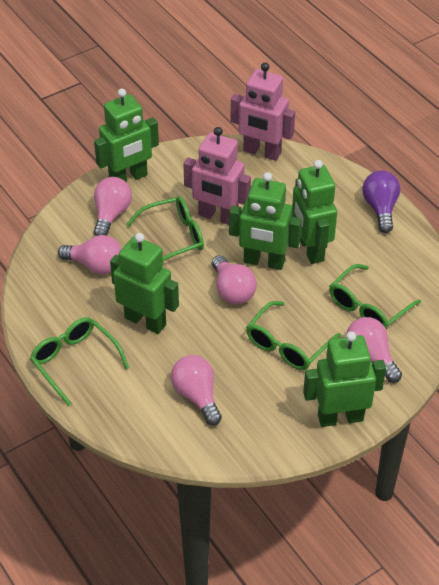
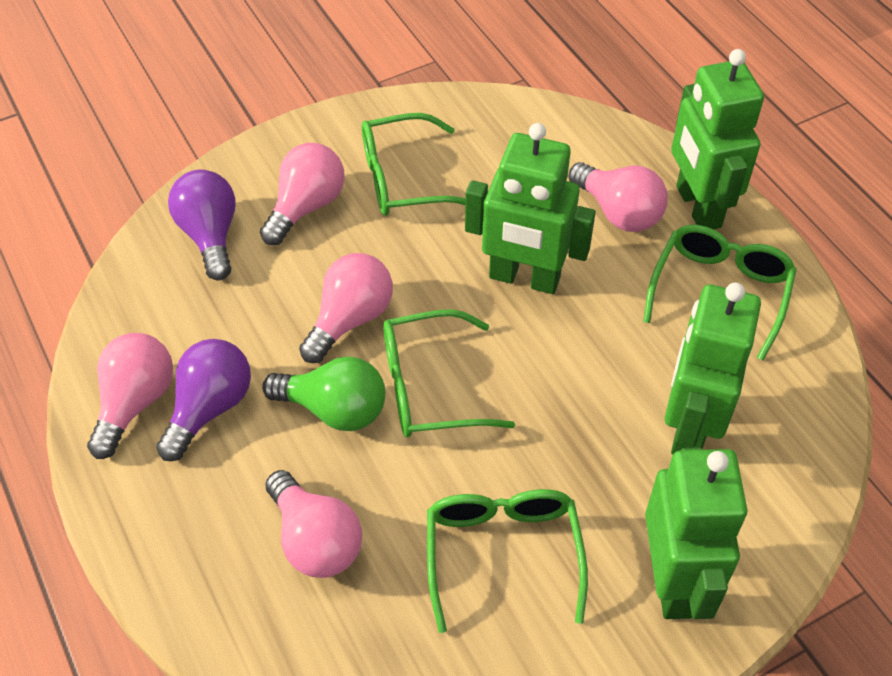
green light bulb: none = 0 -> [262,356,385,431] = 1
green robot: [94,89,159,183] [110,233,179,334] [229,172,302,270] [292,160,337,264] [303,331,386,427] = 5 -> [465,123,596,294] [645,448,747,619] [665,282,761,455] [671,49,764,229] = 4
pink robot: [184,127,251,225] [231,62,295,161] = 2 -> none = 0
purple light bulb: [362,171,400,233] = 1 -> [156,339,251,461] [168,169,235,281] = 2

